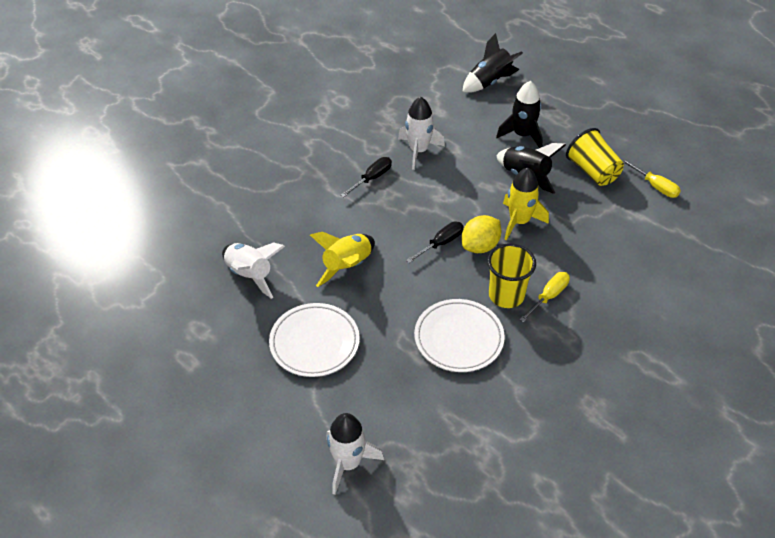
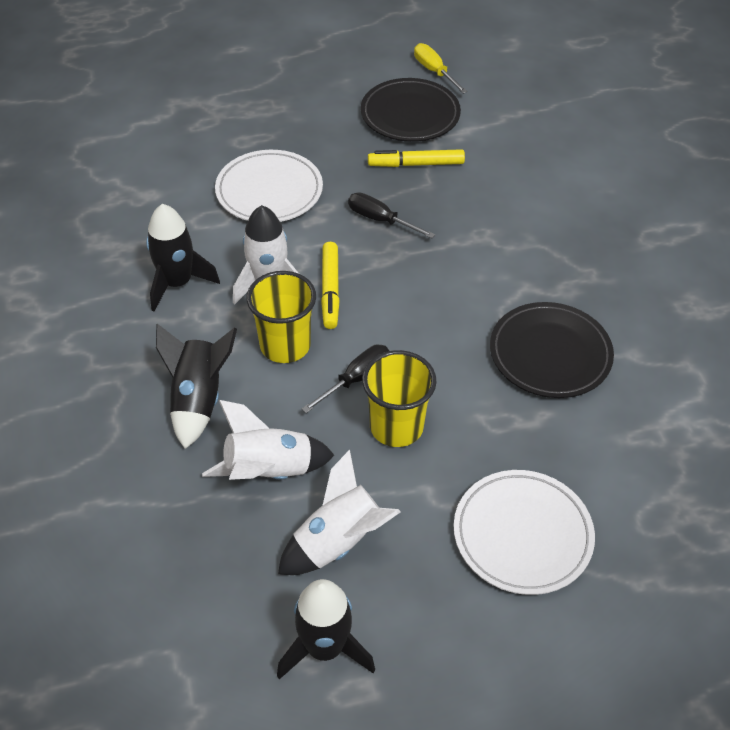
black plate: none = 0 -> [361,78,461,142] [490,302,614,398] = 2
yellow lemon: [462,215,501,253] = 1 -> none = 0
yellow marker: none = 0 -> [321,242,340,329] [368,149,465,167] = 2
yellow rocket: [310,232,375,287] [503,168,549,240] = 2 -> none = 0
yellow screwdriver: [519,272,570,322] [621,158,681,198] = 2 -> [414,43,468,94] = 1

